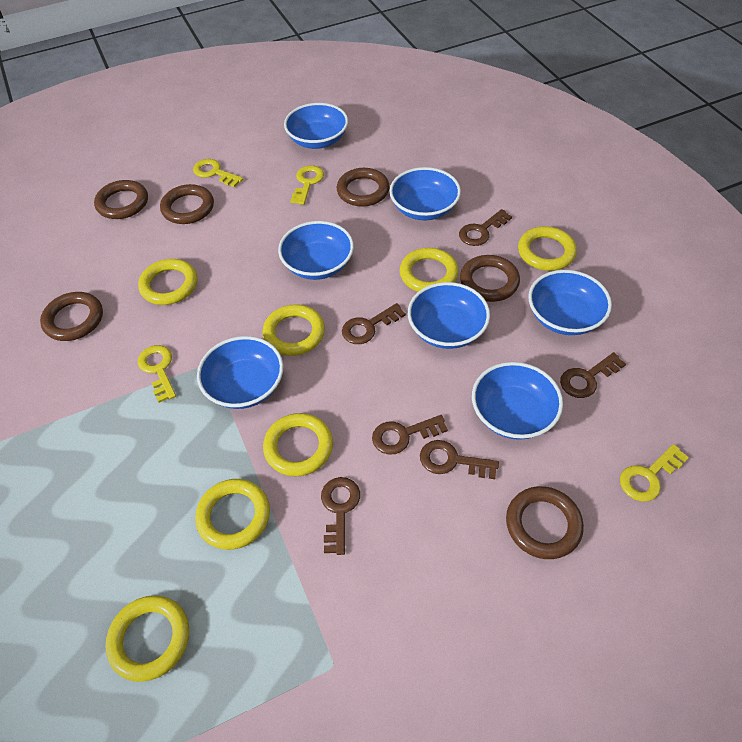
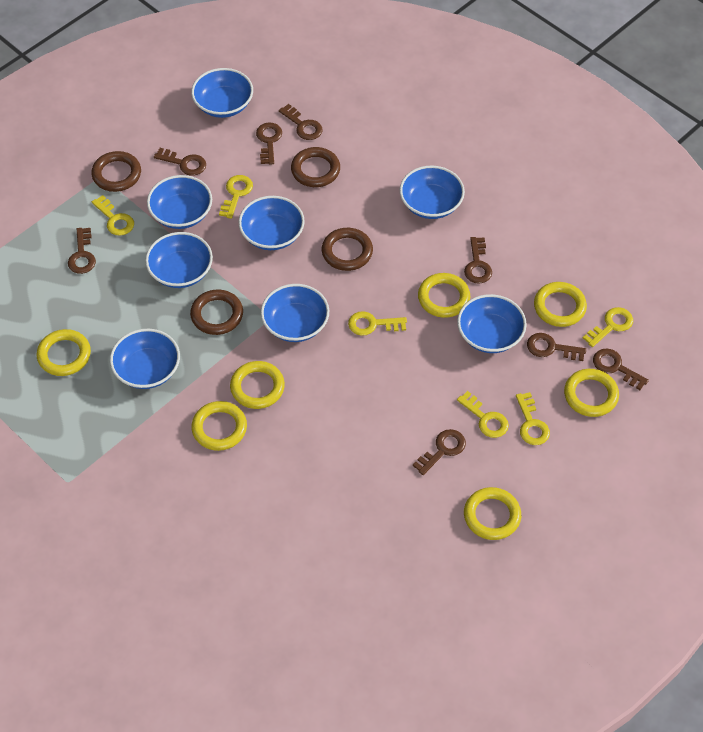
blue bowl: [197,336,283,409] [278,221,354,280] [284,103,348,149] [390,167,461,220] [408,282,490,349] [472,362,563,440] [528,270,612,335] = 7 -> [110,329,180,389] [145,232,213,288] [147,175,212,229] [191,68,253,118] [239,196,305,250] [261,284,329,342] [400,166,465,219] [457,294,527,353] = 8
brown key: [321,477,360,555] [342,303,406,344] [372,415,448,455] [420,440,499,479] [459,209,512,246] [560,352,626,398] = 6 -> [68,228,96,274] [154,148,206,176] [256,122,282,165] [279,104,323,140] [413,429,466,475] [464,237,492,284] [527,333,586,361] [593,349,649,390] = 8
brown ring: [40,292,103,341] [94,180,148,219] [160,184,214,224] [337,168,390,207] [460,255,520,302] [506,486,584,559] = 6 -> [91,151,141,192] [190,290,243,335] [291,147,340,187] [322,228,373,271] = 4
yellow key: [138,345,176,403] [193,159,243,187] [290,165,324,205] [620,444,689,502] = 4 -> [92,195,134,236] [219,175,253,219] [348,311,407,336] [457,391,509,438] [516,392,550,445] [583,307,633,347] = 6

